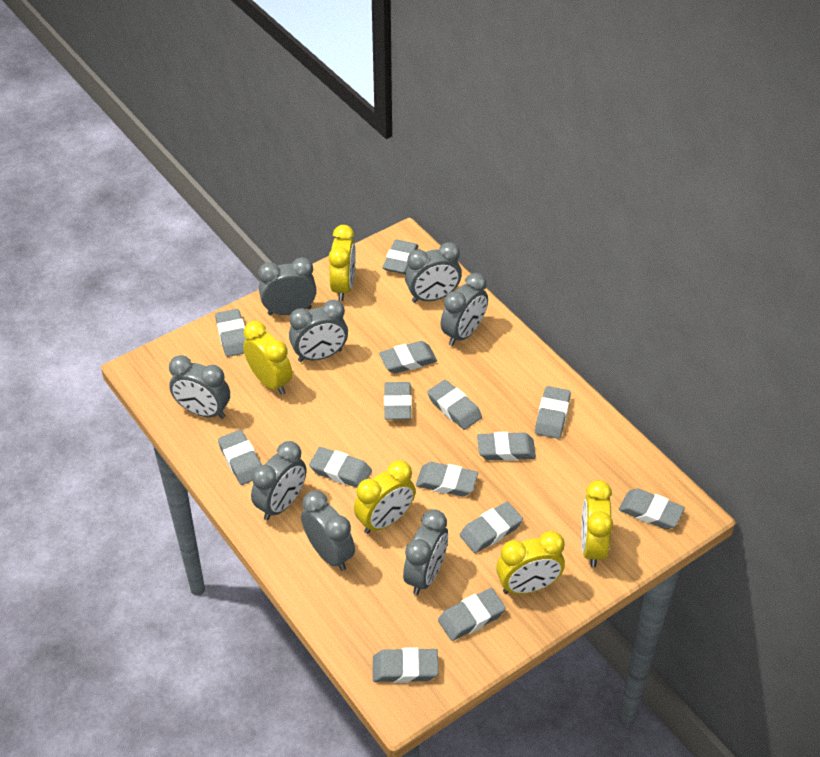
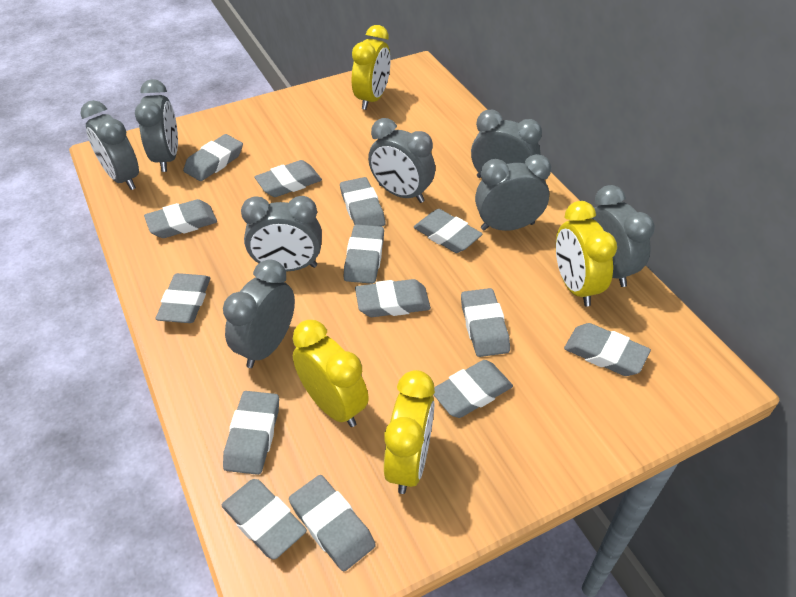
yellow clock: [243,321,292,395] [328,225,356,301] [354,460,416,534] [496,531,565,594] [581,480,613,567] = 5 -> [293,320,369,427] [352,25,391,110] [384,370,435,494] [556,201,617,306] = 4

